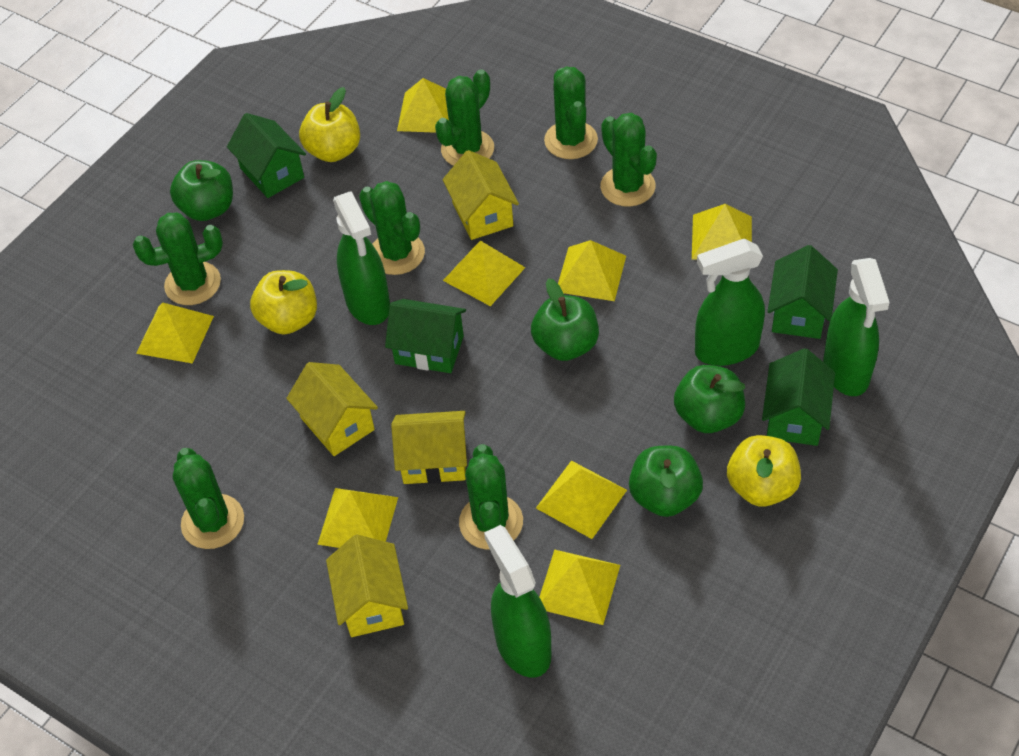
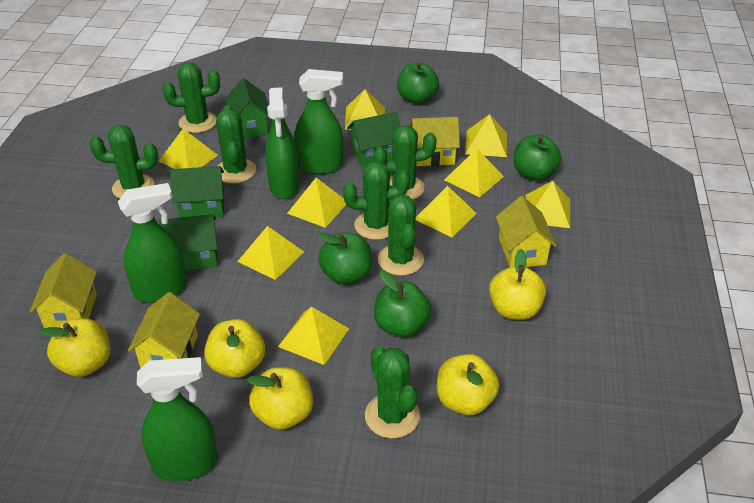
yellow apple: [250,270,317,334] [299,87,360,162] [727,435,801,507] = 3 -> [39,318,111,377] [204,319,265,378] [246,367,313,430] [437,354,499,415] [489,249,546,320] = 5
yellow pyramid: [136,303,214,364] [317,488,398,548] [397,78,449,133] [443,241,526,306] [536,461,627,539] [539,549,620,625] [558,240,626,301] [692,204,752,260] = 8 -> [159,129,218,169] [237,226,304,280] [278,307,349,365] [287,178,346,228] [345,89,385,129] [416,186,477,237] [445,149,504,198] [465,114,507,157] [525,181,570,228] = 9

